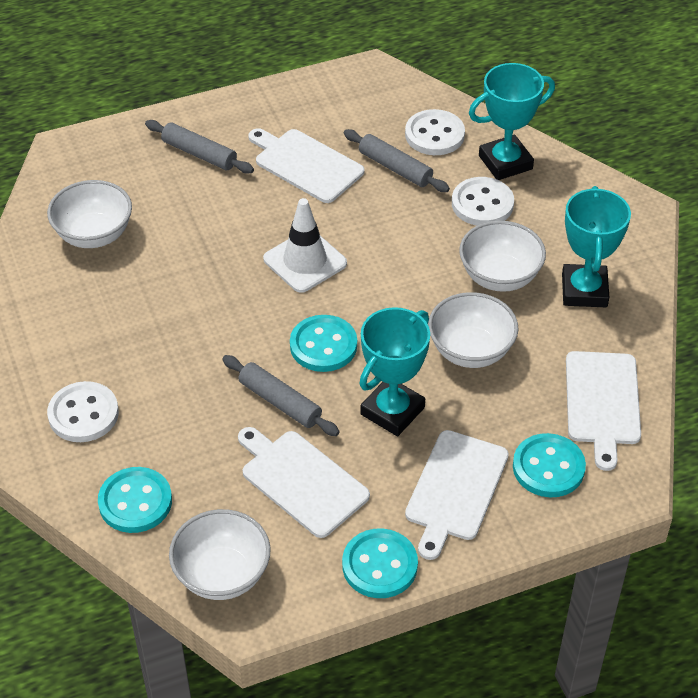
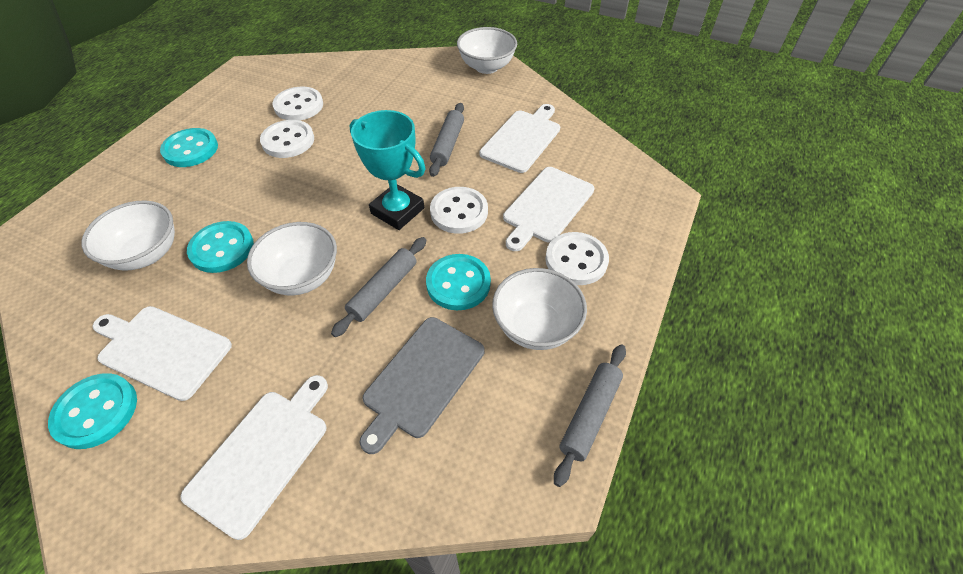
grey cutting board: none = 0 -> [360,317,484,454] = 1
turquoise trophy: [360,307,430,436] [469,63,555,180] [562,186,631,307] = 3 -> [350,110,425,230] = 1
white button: [47,381,119,442] [405,109,465,155] [452,177,514,226] = 3 -> [260,120,314,158] [273,86,323,120] [430,187,488,234] [545,232,609,285] = 4
white traffic cone: [263,198,347,293] = 1 -> none = 0

